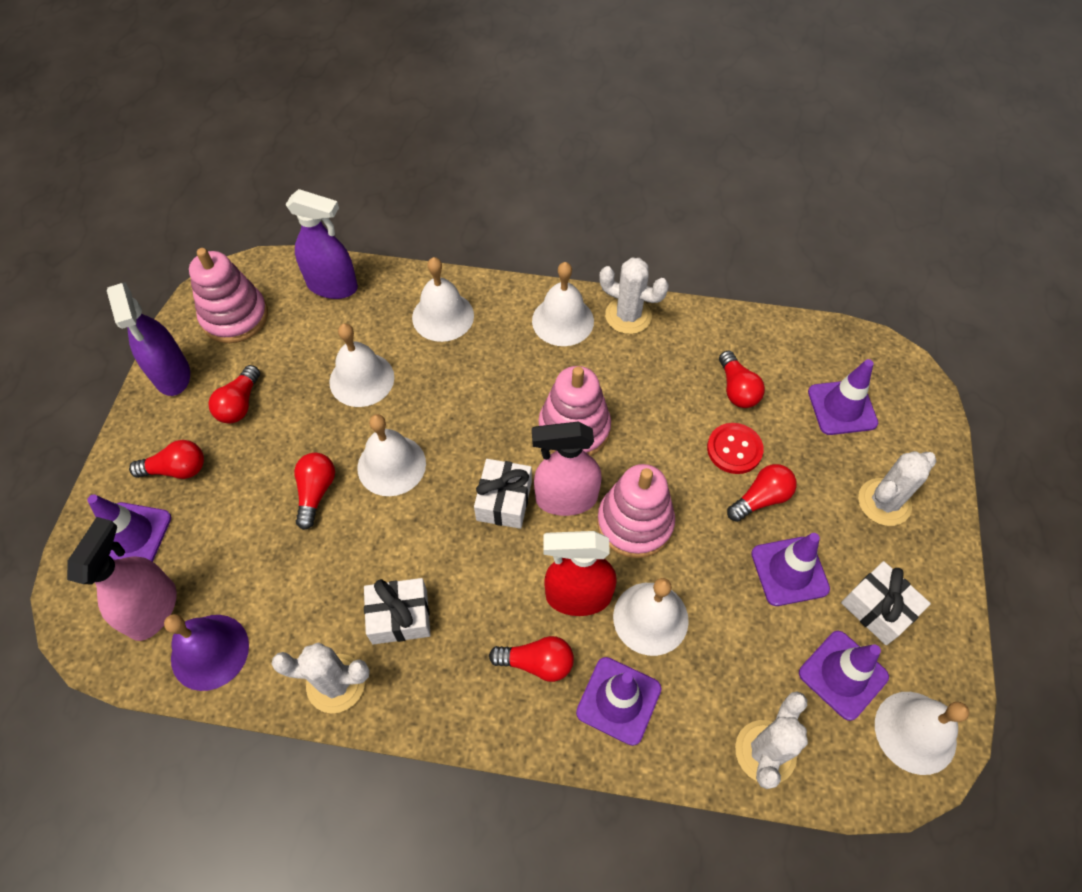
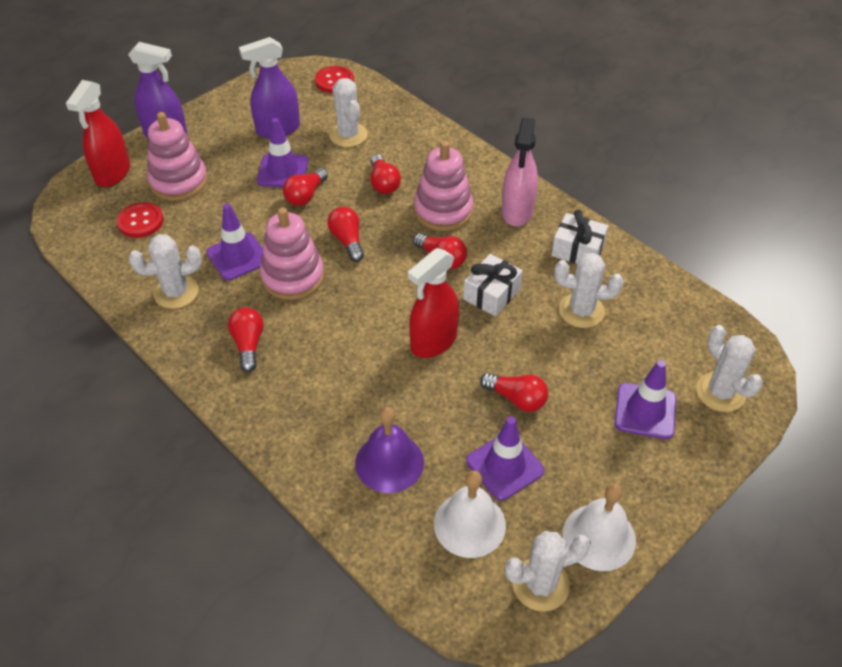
pink spray bottle: [67,517,177,641] [532,422,602,516] = 2 -> [502,118,538,226] = 1
purple traffic cone: [87,494,171,562] [576,657,661,746] [751,533,830,606] [799,631,889,721] [808,359,878,435] = 5 -> [206,203,263,281] [257,118,308,187] [466,416,545,501] [615,360,676,439] = 4
red button: [707,423,764,474] = 1 -> [116,202,164,238] [315,66,354,93] = 2
red spray bottle: [544,531,617,616] = 1 -> [66,80,130,187] [408,248,459,358] = 2
white bell: [329,323,394,407] [357,414,426,496] [412,257,474,342] [532,262,594,346] [613,578,689,656] [875,692,969,775] = 6 -> [434,470,506,558] [563,484,636,571] = 2
white cactus: [272,642,370,713] [599,258,669,334] [735,691,808,789] [858,451,937,526] = 4 -> [129,234,202,309] [329,78,368,147] [505,531,591,612] [554,253,623,328] [696,325,763,412] = 5
white gift: [364,578,431,645] [474,459,532,529] [841,561,931,645] = 3 -> [463,254,523,317] [551,210,608,264] = 2

